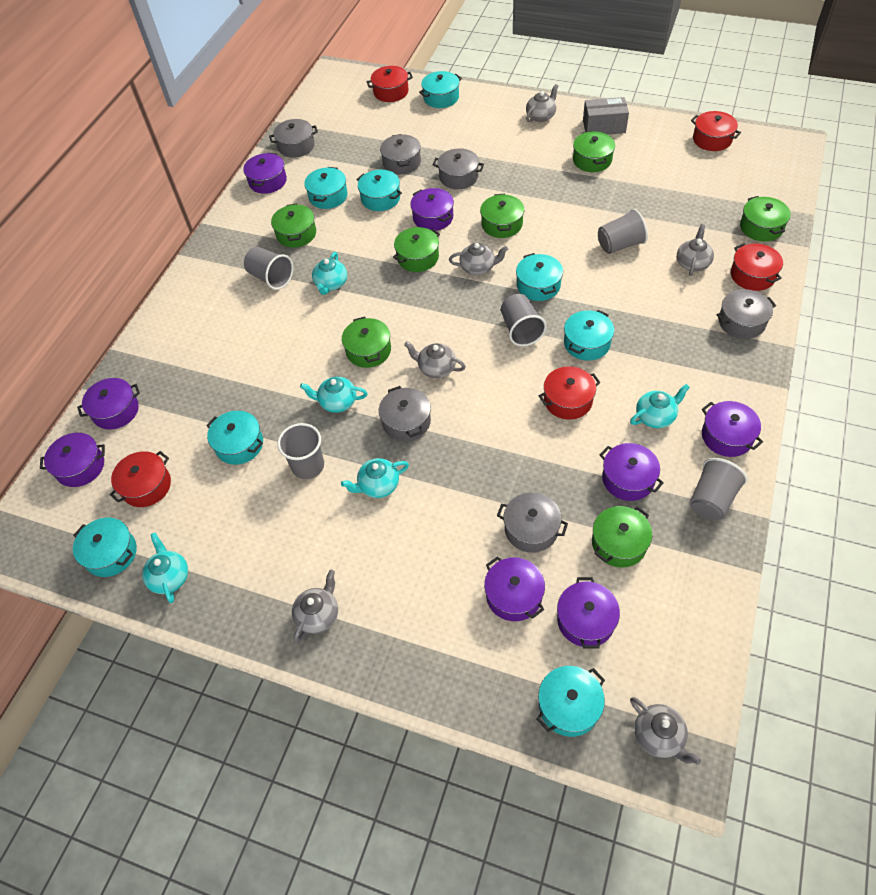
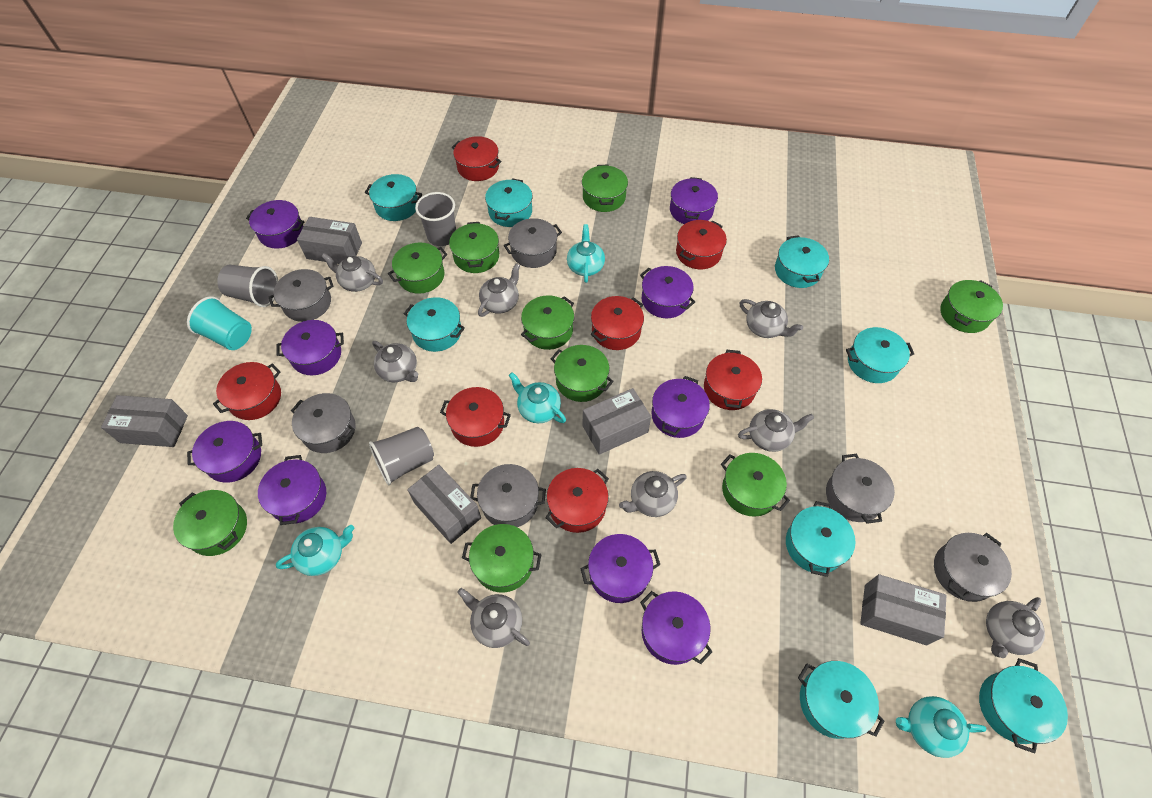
green pot: [271,204,316,248] [342,316,391,368] [393,227,440,272] [480,194,524,238] [573,131,615,172] [592,506,652,568] [740,196,791,242] = 7 -> [173,490,247,556] [388,243,447,294] [449,222,499,273] [462,524,542,593] [521,295,574,350] [551,345,613,402] [582,165,628,212] [721,453,790,517] [940,280,1003,333] = 9
grey box: [583,97,629,135] = 1 -> [101,395,188,447] [297,217,362,264] [407,465,481,544] [583,388,651,455] [860,574,946,645] = 5
grey cup: [244,247,293,290] [277,423,324,479] [501,294,547,346] [598,209,648,254] [689,458,748,520] = 5 -> [217,265,278,307] [369,427,434,485] [415,192,456,246] = 3
grey teapot: [292,570,338,643] [404,341,466,378] [449,243,508,275] [526,84,558,122] [630,697,701,765] [677,224,714,276] = 6 -> [321,253,383,292] [372,341,418,382] [457,588,530,648] [478,263,520,317] [619,471,687,517] [738,409,814,452] [739,299,803,338] [986,597,1045,658] = 8
purple pot: [40,433,105,487] [77,378,140,429] [243,153,287,194] [410,188,454,231] [484,556,545,621] [557,577,620,649] [600,443,664,501] [702,401,763,457] = 8 -> [187,421,262,483] [246,200,304,249] [258,455,326,525] [277,320,344,375] [580,534,660,603] [640,266,695,318] [640,591,712,665] [652,376,710,438] [670,177,718,224] = 9
red pot: [109,451,171,507] [366,66,413,102] [539,366,601,420] [691,111,741,151] [731,243,783,291] = 5 -> [213,362,281,420] [440,387,511,447] [452,136,502,181] [545,468,609,533] [591,296,644,350] [676,220,727,269] [704,350,762,410] = 7
turquoise cup: none = 0 -> [187,296,252,350] = 1
turquoise teapot: [142,532,188,603] [300,377,368,413] [312,252,347,295] [341,458,409,498] [630,384,690,428] = 5 -> [276,525,354,576] [509,372,566,423] [567,224,605,283] [896,696,987,758] = 4

